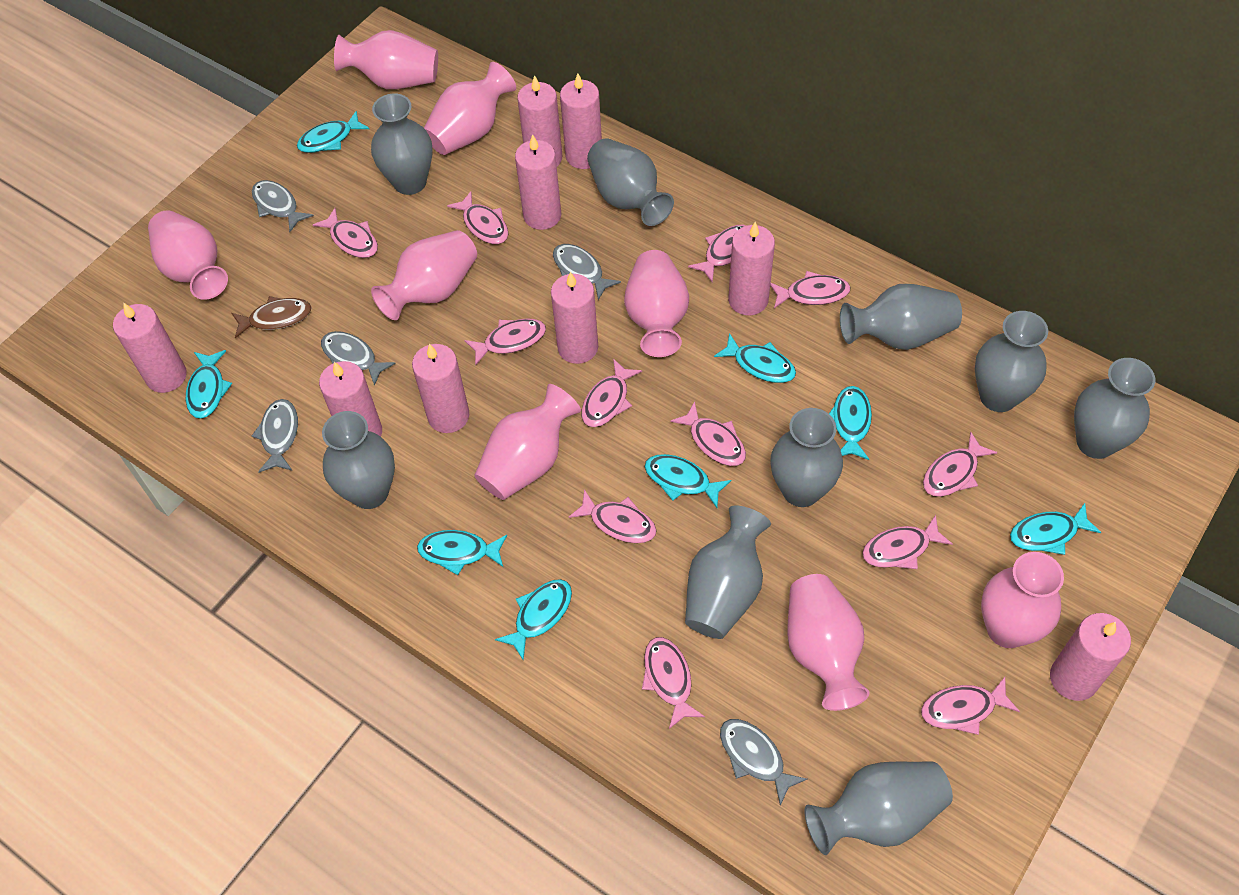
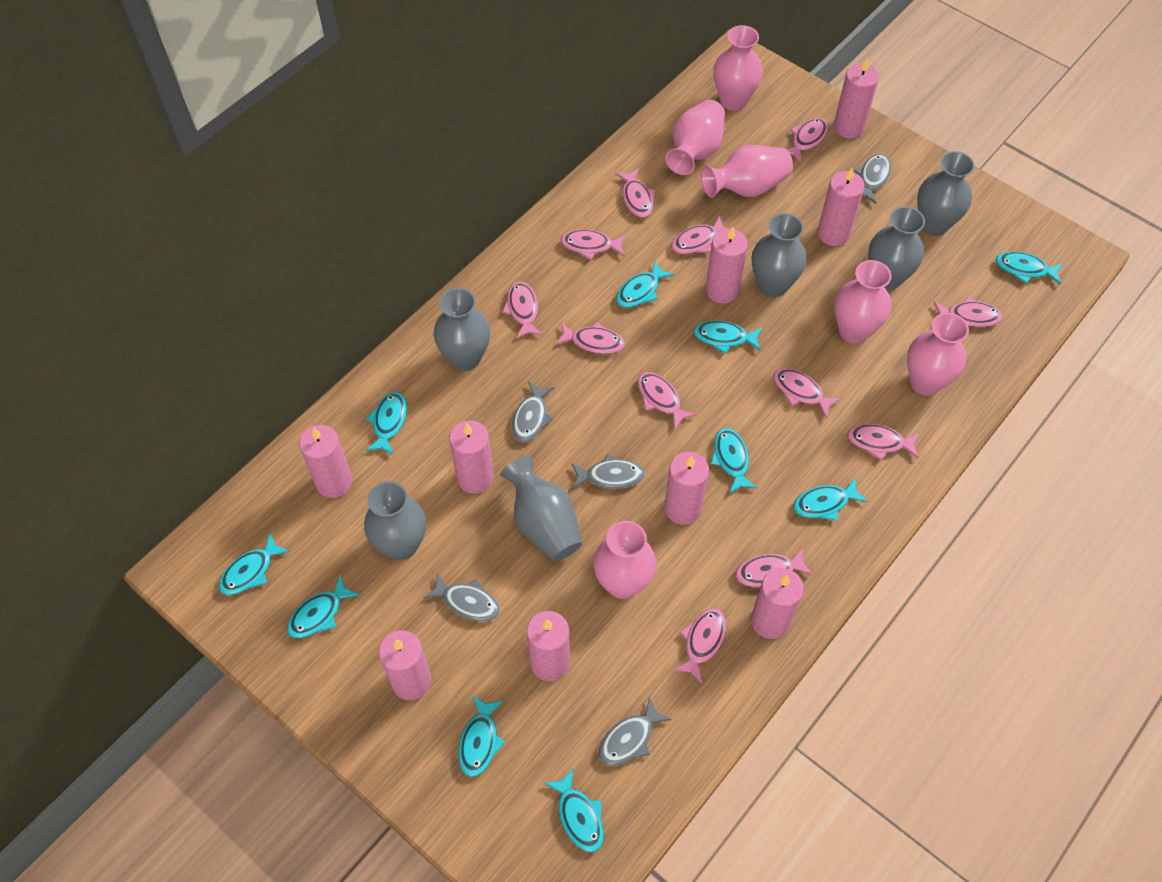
brown fish: [232,296,312,338] = 1 -> none = 0
grey vase: [322,411,395,509] [371,93,433,195] [587,138,674,226] [685,505,771,639] [771,408,843,507] [805,761,953,855] [840,284,962,350] [975,311,1048,412] [1074,358,1155,459] = 9 -> [364,481,426,560] [434,288,490,371] [500,455,582,561] [752,213,806,297] [868,206,925,291] [917,151,975,236] = 6
pink vase: [148,210,228,300] [334,30,438,89] [371,230,477,320] [424,62,516,155] [474,384,581,500] [624,250,689,357] [787,574,869,711] [981,552,1064,648] = 8 -> [593,521,656,599] [665,100,725,175] [701,145,793,198] [713,25,763,111] [834,260,891,344] [907,313,969,395] = 6
turquoise fish: [186,350,232,419] [297,111,369,153] [417,530,507,575] [495,579,572,661] [645,454,731,508] [714,333,796,383] [829,386,872,460] [1010,503,1101,555] = 8 -> [219,533,290,595] [287,576,360,638] [366,392,407,455] [458,695,505,777] [544,769,604,853] [616,261,674,308] [694,321,762,354] [711,428,757,494] [793,478,868,521] [996,252,1063,285] = 10

